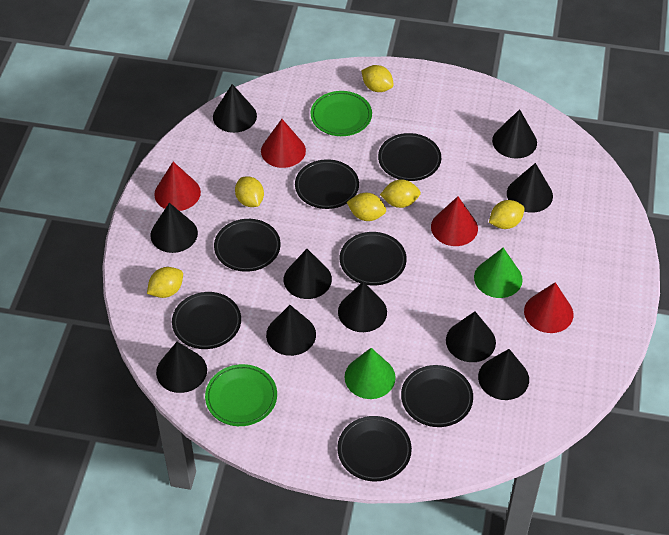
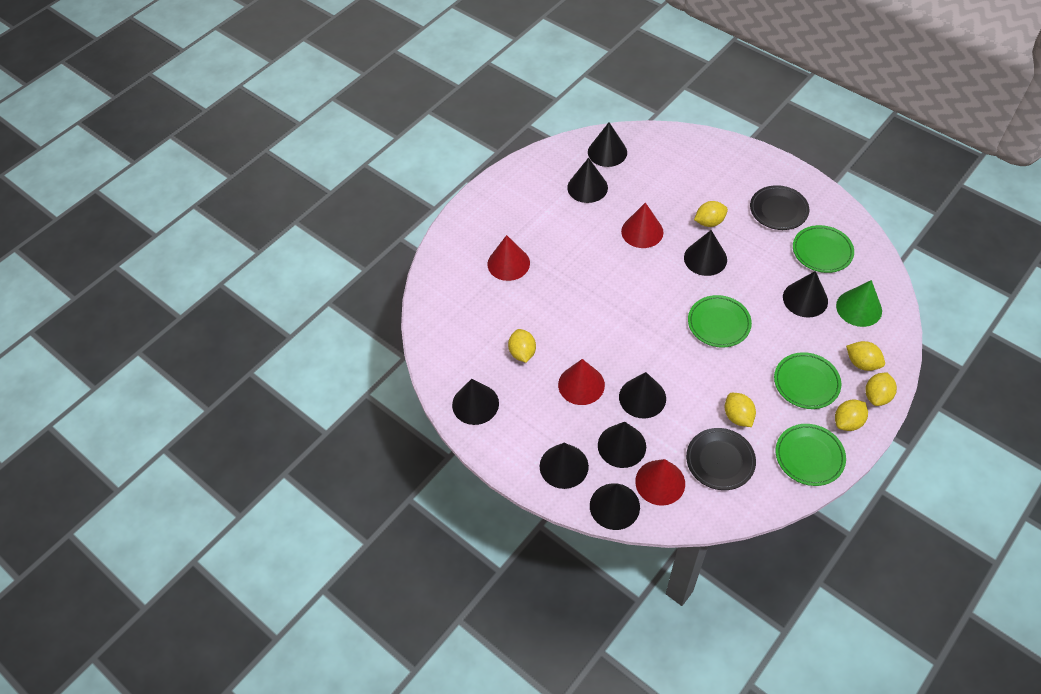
black cone: [150,203,198,253] [156,342,207,393] [213,84,257,133] [266,305,316,356] [284,249,332,299] [338,281,387,332] [446,312,496,362] [478,349,529,400] [492,109,537,159] [507,163,553,213] = 10 -> [452,379,499,425] [540,443,589,489] [567,158,608,203] [588,122,627,167] [590,483,640,530] [598,422,646,468] [619,372,666,418] [684,230,727,276] [783,271,828,318] = 9
black plate: [172,292,241,349] [214,219,281,272] [295,159,359,209] [337,416,412,481] [340,232,407,286] [378,133,441,181] [401,365,473,427] = 7 -> [686,428,756,490] [750,185,809,230] = 2
green cone: [344,348,396,399] [474,248,523,298] = 2 -> [836,280,882,327] = 1
green plate: [205,364,277,426] [311,91,372,136] = 2 -> [688,295,752,348] [774,352,841,409] [776,424,846,486] [793,225,854,273] = 4

